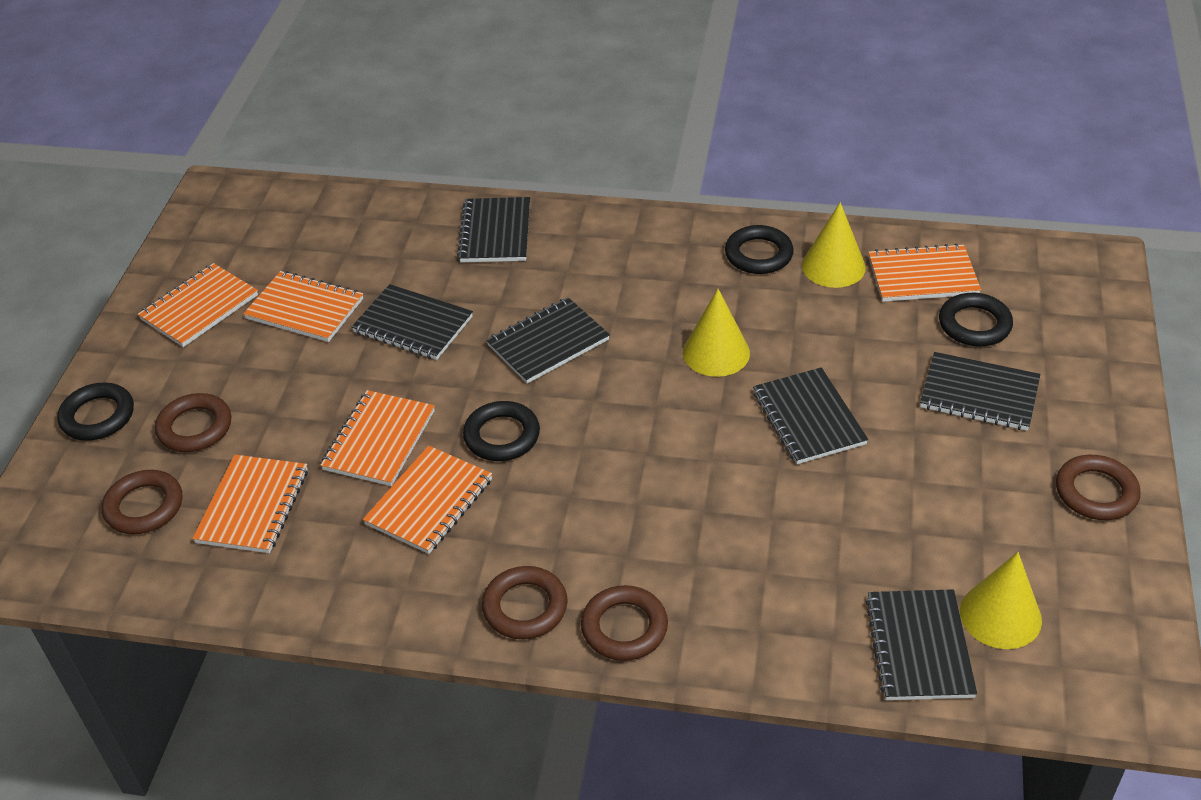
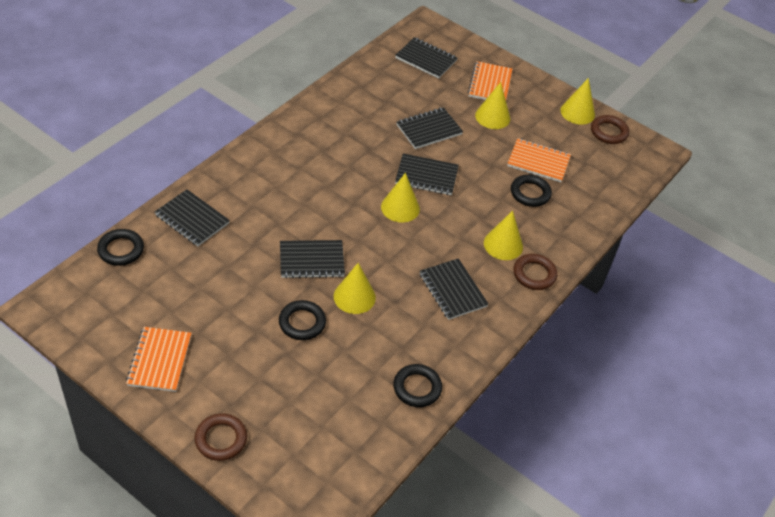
brown ring: [102,470,182,534] [155,393,231,452] [482,566,568,639] [581,585,668,661] [1056,455,1140,520] = 5 -> [194,413,247,461] [514,254,557,290] [591,115,629,144] = 3
orange notebook: [138,263,258,347] [192,455,308,553] [243,271,363,342] [320,390,435,486] [363,446,492,554] [868,244,981,302] = 6 -> [126,327,192,392] [468,61,513,100] [507,138,571,182] = 3
yellow cone: [683,289,750,377] [802,202,866,288] [960,552,1042,649] = 3 -> [334,263,376,314] [381,173,420,222] [475,82,510,129] [484,210,523,260] [561,78,595,125] = 5

